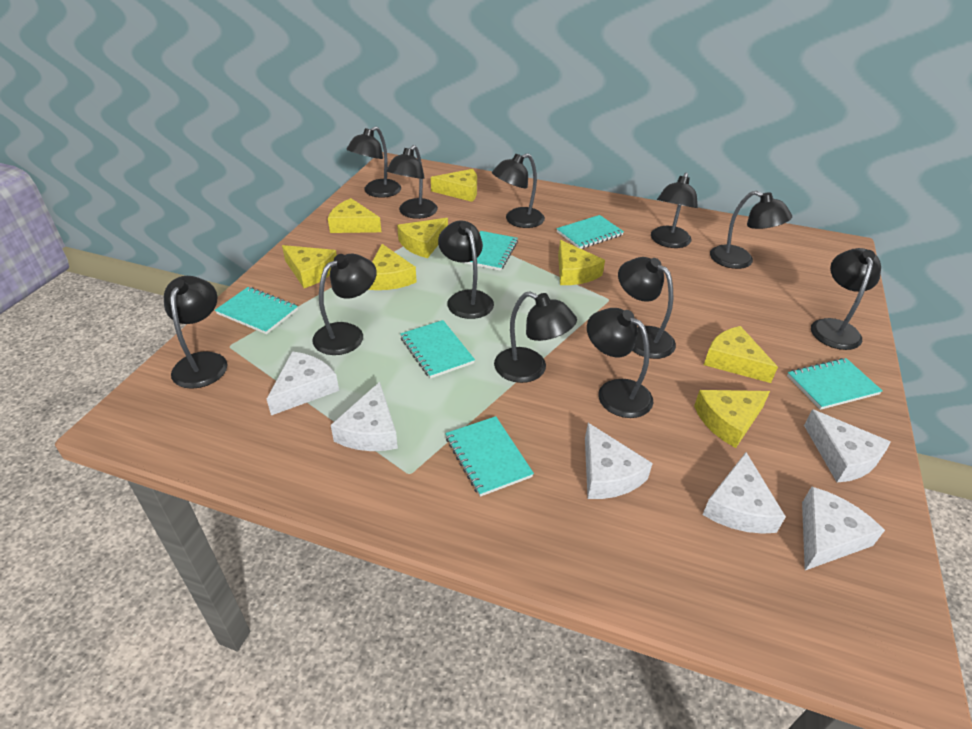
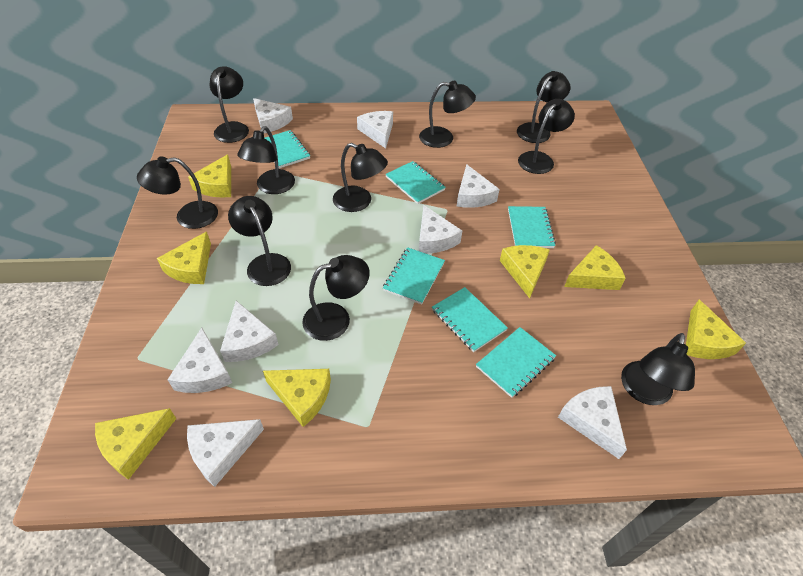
black lamp: [164,276,227,389] [312,254,377,355] [347,126,401,198] [386,145,438,219] [438,220,494,319] [492,153,545,228] [494,291,577,383] [587,308,654,418] [618,257,676,359] [651,172,698,248] [710,191,792,269] [811,248,881,350] = 12 -> [137,157,218,229] [210,66,249,143] [228,196,291,286] [237,126,295,194] [302,255,370,341] [333,143,388,212] [419,81,476,148] [517,71,571,143] [518,99,575,174] [621,333,695,405] = 10
white cheese: [267,351,339,415] [331,382,398,451] [585,423,653,499] [702,452,786,534] [802,486,885,570] [804,409,891,483] = 6 -> [168,328,232,393] [187,419,264,487] [220,301,279,362] [253,98,293,133] [357,111,393,148] [419,205,462,254] [457,164,500,208] [558,386,627,459] = 8
yellow cheese: [282,245,337,288] [328,198,381,233] [368,244,417,290] [397,218,448,258] [431,169,477,202] [558,240,605,285] [694,390,770,448] [704,326,778,383] = 8 -> [95,408,177,480] [157,232,211,284] [188,154,231,198] [263,369,331,427] [500,245,550,298] [564,245,626,290] [686,300,746,359] = 7

